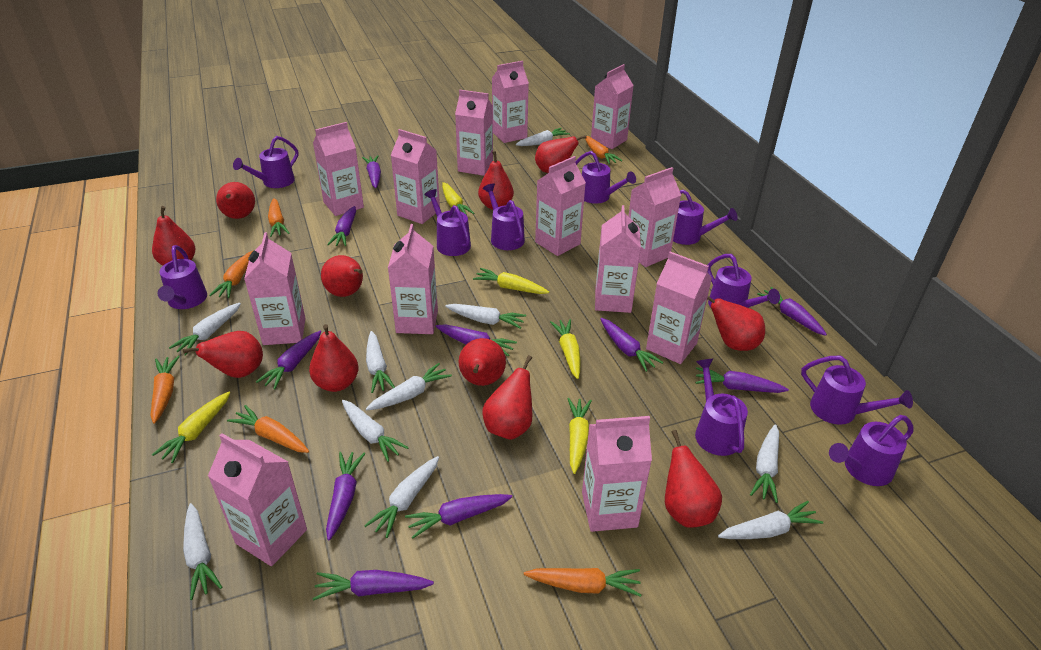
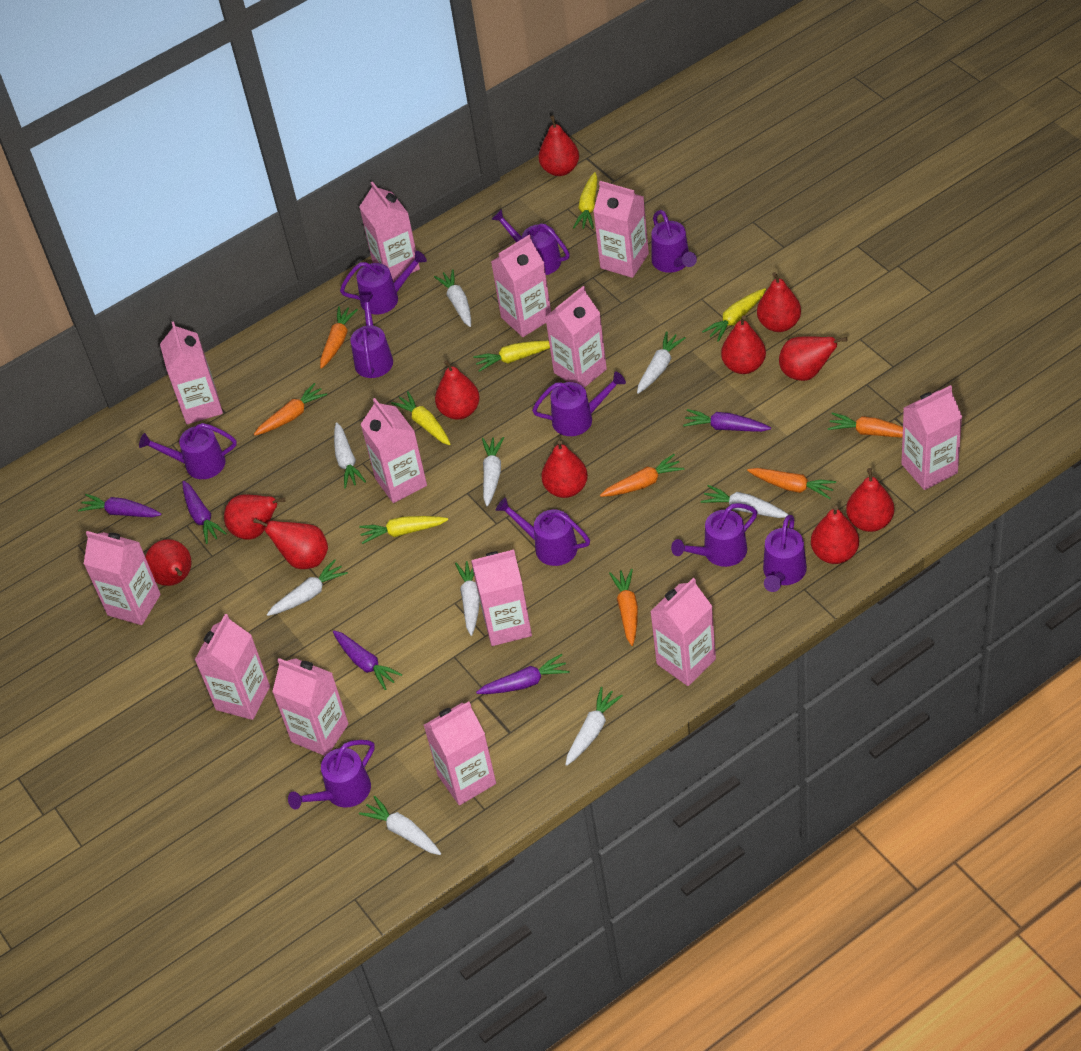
purple carrot: [256,331,321,390] [312,570,434,601] [326,452,366,540] [327,206,356,246] [362,155,381,188] [405,494,512,539] [436,324,517,356] [600,318,663,372] [696,367,789,393] [757,287,827,336] = 10 -> [78,494,162,517] [182,481,227,544] [333,630,403,690] [476,654,569,694] [683,409,771,432] = 5
white carrot: [169,303,241,356] [183,503,222,600] [342,400,409,462] [364,456,439,538] [366,331,395,393] [366,363,452,410] [445,304,526,329] [516,128,570,146] [718,501,823,539] [750,424,779,503] = 10 -> [267,559,348,616] [334,422,366,489] [359,795,441,855] [434,269,471,327] [455,561,480,636] [482,437,504,506] [565,687,623,766] [637,331,686,394] [701,485,789,518] = 9

